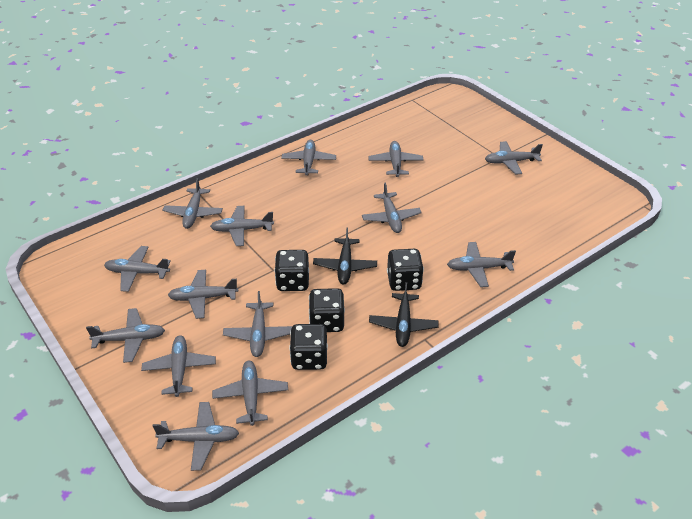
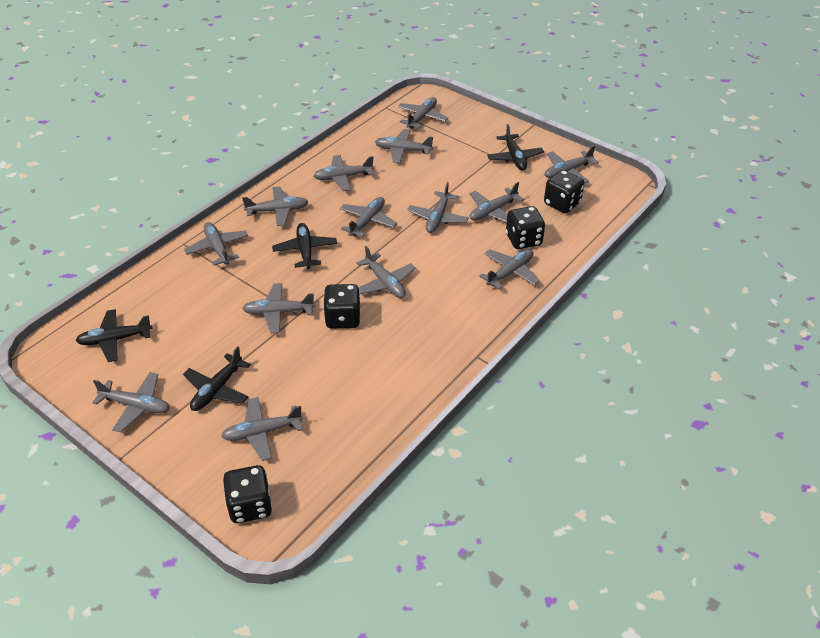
black plane: [313,227,377,284] [369,282,439,347] = 2 -> [75,309,153,362] [183,346,251,411] [272,223,337,269] [487,124,544,170] = 4

